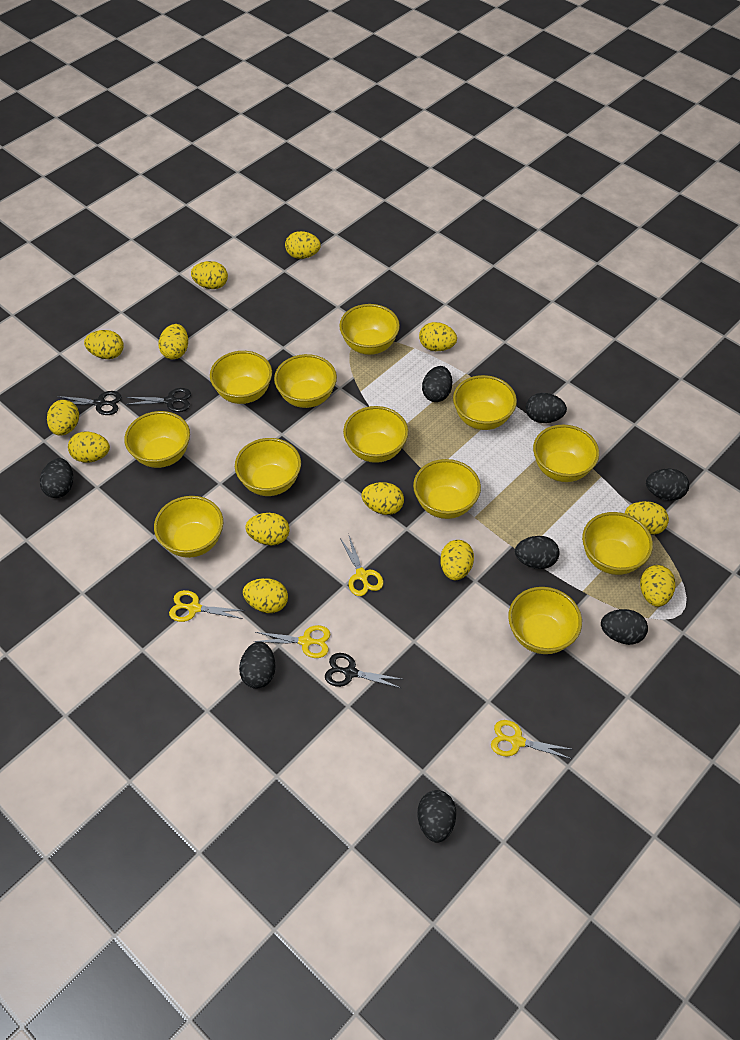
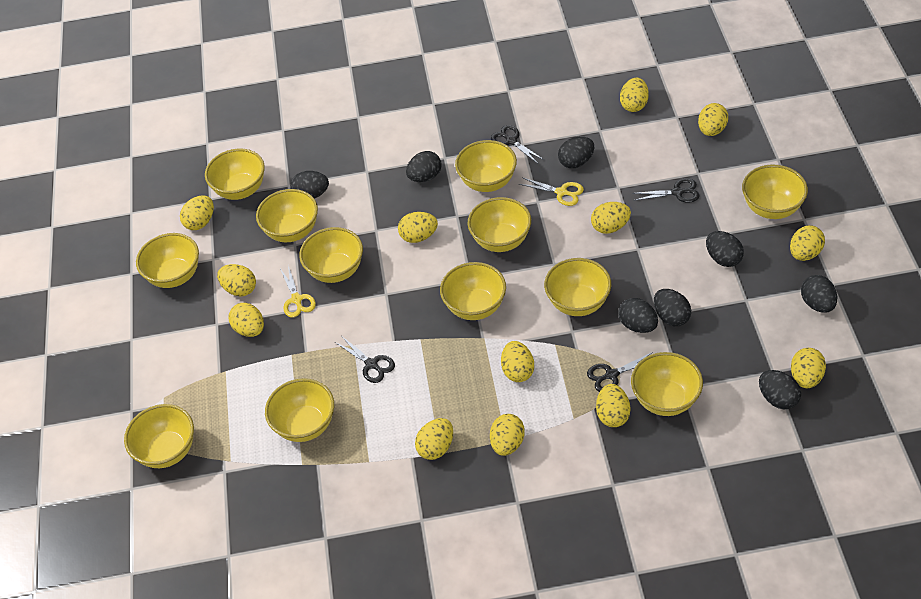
black scissors: [57,391,122,415] [125,388,191,412] [325,653,401,688] = 3 -> [335,337,395,383] [491,125,544,163] [587,352,653,392] [632,178,700,203] = 4
yellow scissors: [169,590,245,622] [253,625,330,658] [340,536,383,596] [491,720,571,759] = 4 -> [280,266,316,317] [519,177,584,206] = 2

